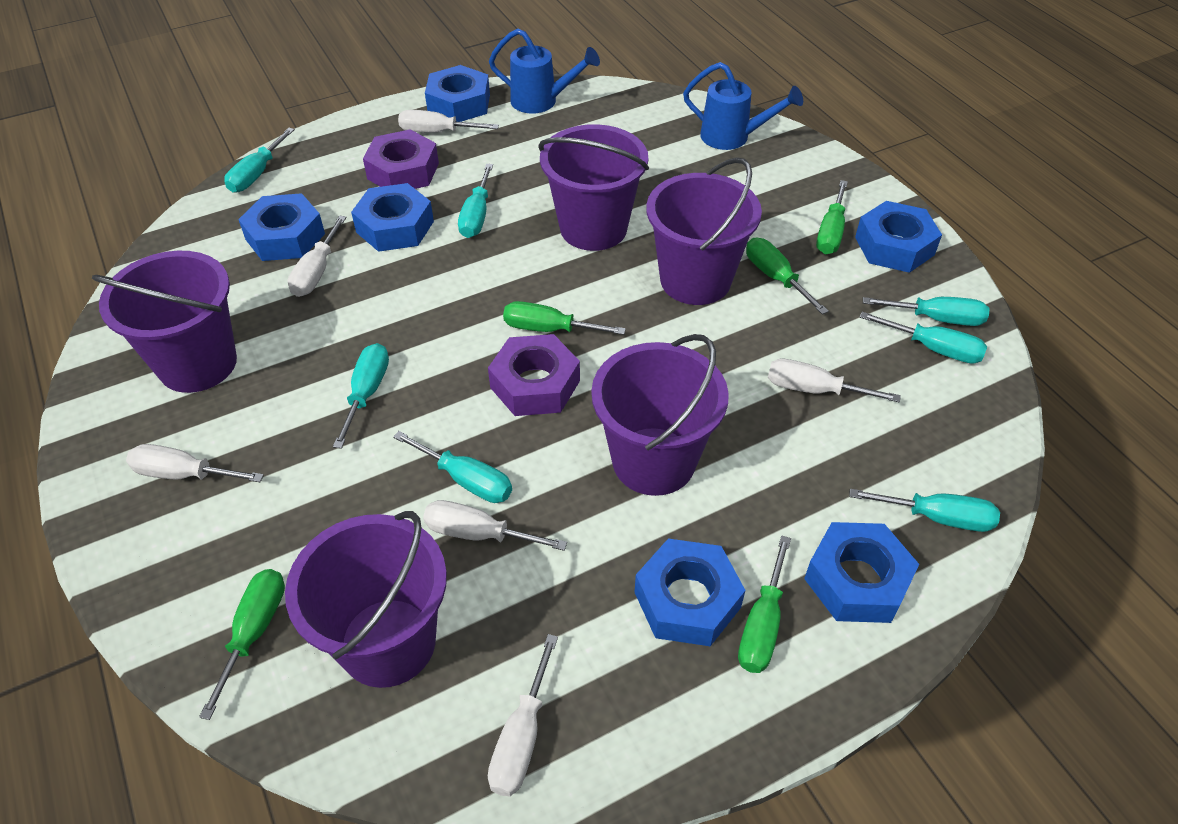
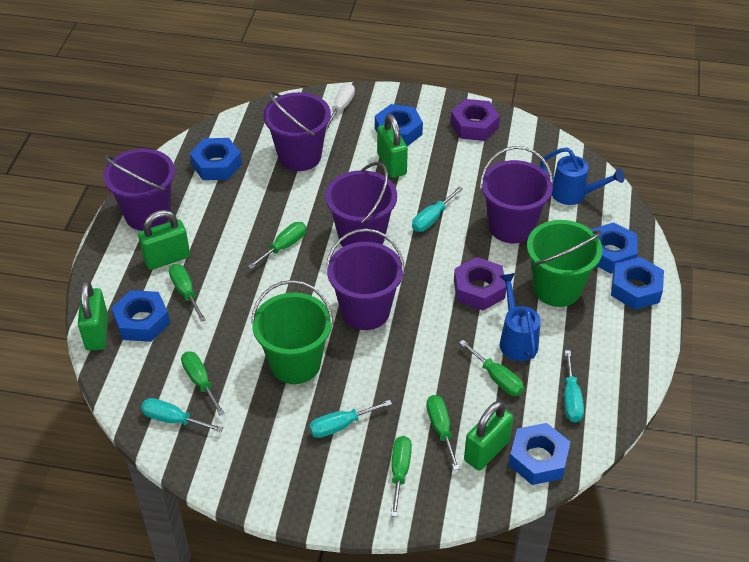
green bucket: none = 0 -> [251,280,334,384] [527,220,602,307] = 2
green padlock: none = 0 -> [78,281,108,351] [138,210,190,270] [377,114,408,178] [464,401,513,471] = 4
green screwdriver: [199,569,285,720] [503,301,626,335] [738,535,791,673] [746,238,829,315] [816,180,848,254] = 5 -> [169,264,206,322] [181,351,225,416] [248,222,306,269] [391,436,412,517] [426,395,460,470] [459,340,524,396] = 6
turquoise screwdriver: [224,128,295,193] [333,343,389,449] [393,431,512,503] [458,164,493,238] [849,489,1000,532] [859,312,987,364] [863,297,989,326] = 7 -> [141,398,223,432] [309,400,392,438] [412,186,463,232] [564,350,584,422] = 4
white screwdriver: [126,444,264,482] [287,216,346,297] [398,110,499,133] [423,500,567,551] [488,634,558,796] [768,359,901,402] = 6 -> [326,84,355,129] = 1

